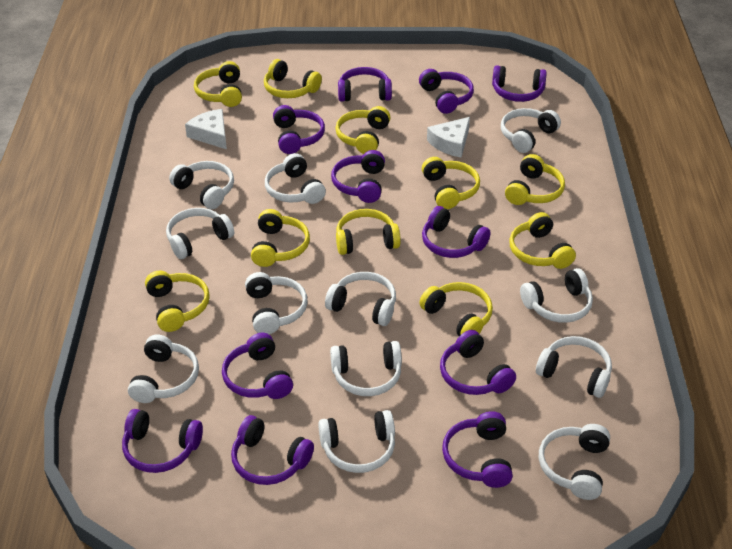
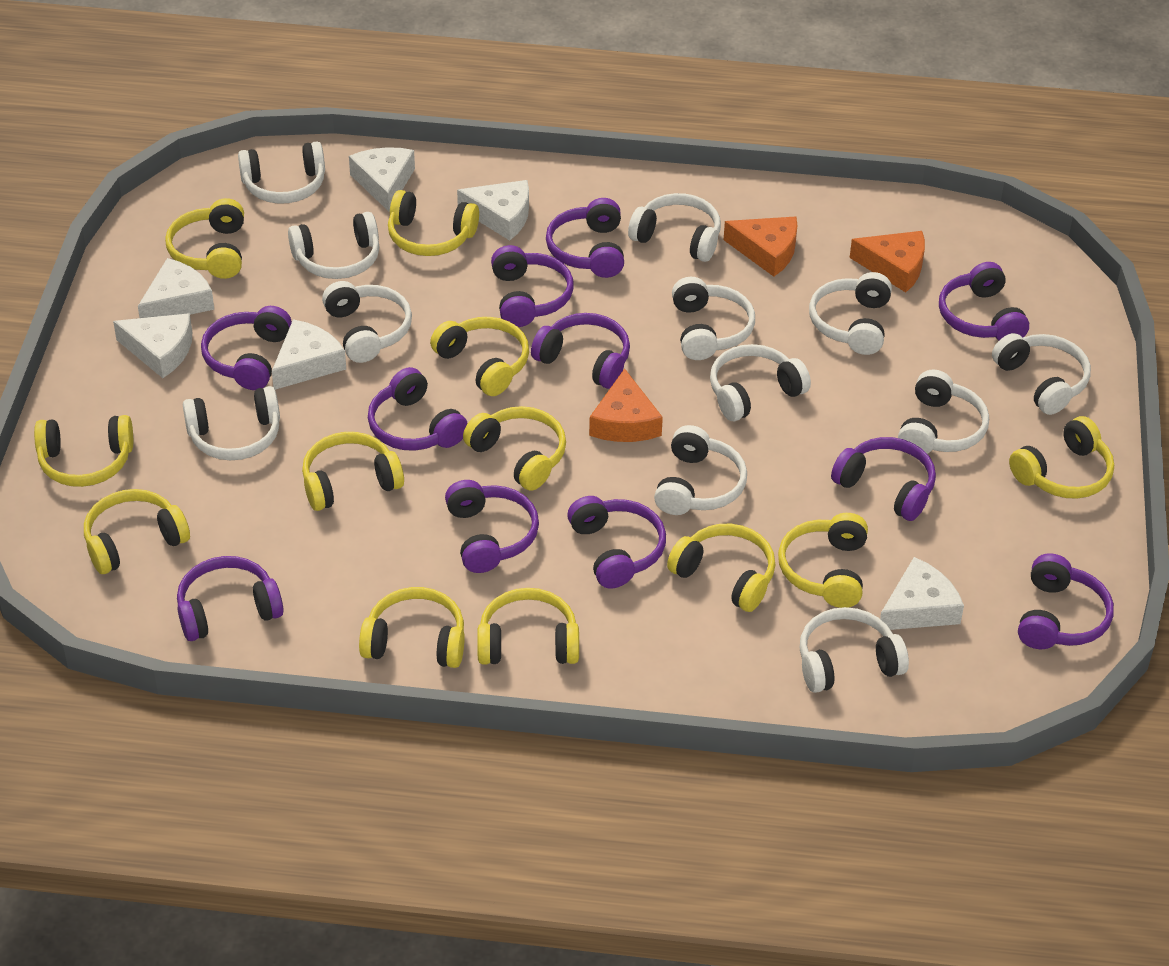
orange cheese: none = 0 -> [589,369,663,442] [724,217,797,277] [850,231,925,292] = 3
white cheese: [185,109,227,149] [427,117,470,157] = 2 -> [113,313,192,378] [138,258,214,318] [272,319,346,390] [349,147,415,211] [457,180,529,241] [880,557,964,630] = 6
yellow headphones: [145,271,210,332] [194,61,242,107] [251,209,310,267] [264,59,322,98] [336,106,391,154] [336,209,401,255] [419,282,493,336] [422,157,480,209] [505,154,565,205] [509,212,576,269] = 10 -> [34,415,133,487] [84,489,190,574] [165,198,244,279] [302,432,404,511] [359,587,465,668] [388,190,479,256] [430,317,529,396] [463,406,566,491] [477,588,579,664] [667,524,775,612] [778,513,868,608] [1009,416,1114,499] = 12

